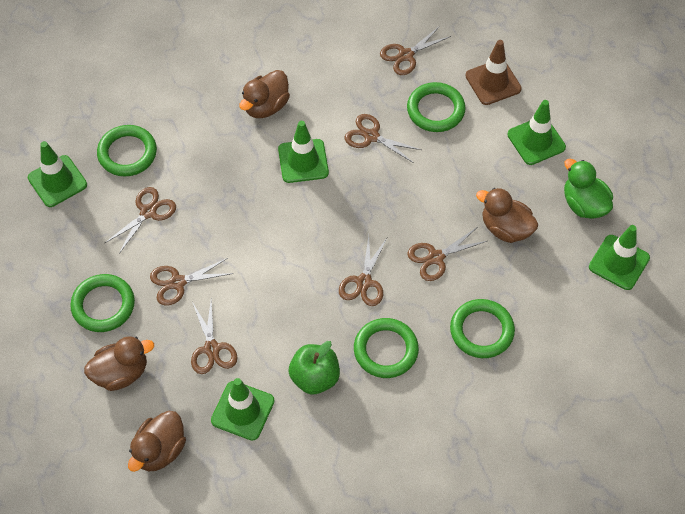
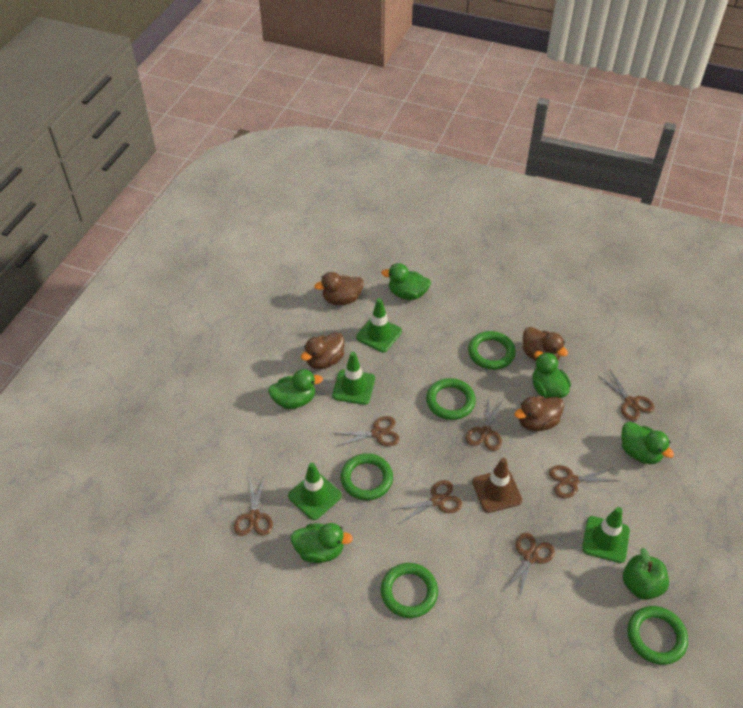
green duck: [564,159,613,219] = 1 -> [268,369,323,409] [291,523,353,563] [381,263,431,300] [532,351,571,398] [621,422,674,464] = 5
green traffic cone: [28,141,87,207] [211,378,274,441] [278,121,329,183] [507,100,566,165] [589,225,650,290] = 5 -> [288,463,342,520] [332,352,375,405] [356,298,402,352] [582,507,630,563] = 4

